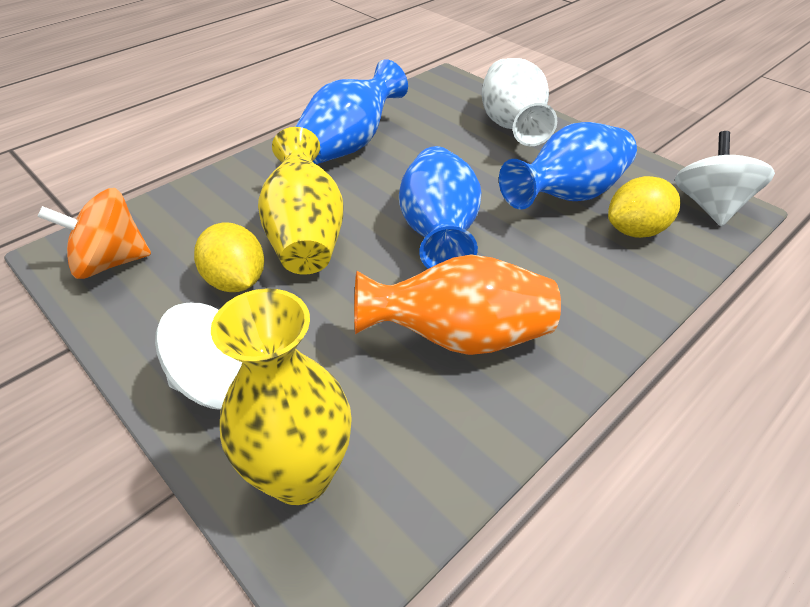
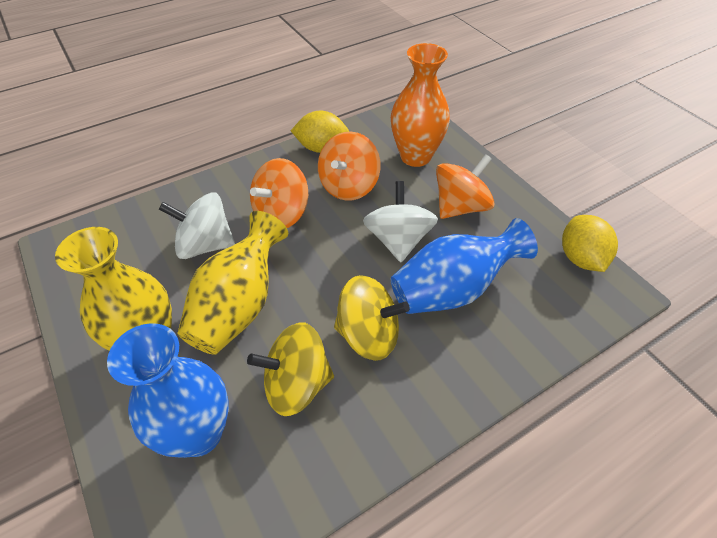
blue vase: [295,59,408,164] [399,146,481,269] [499,122,637,210] = 3 -> [107,323,229,458] [391,218,538,314] = 2
orange spinning top: [37,188,151,279] = 1 -> [250,158,308,228] [318,132,381,201] [436,154,495,219] = 3
white vase: [482,58,557,146] = 1 -> none = 0
yellow spinning top: none = 0 -> [247,322,334,416] [334,275,410,361] = 2

